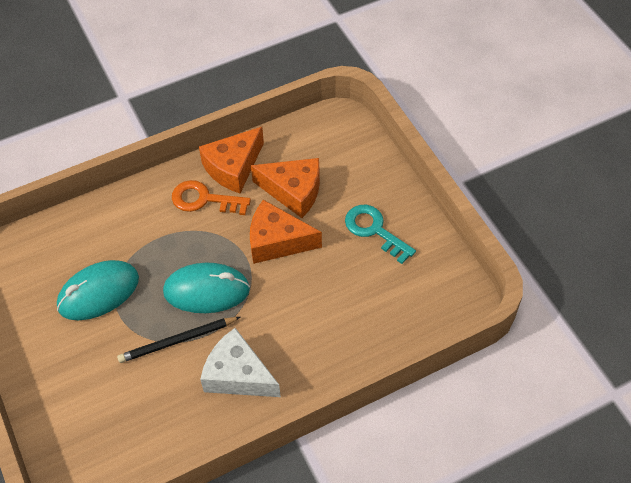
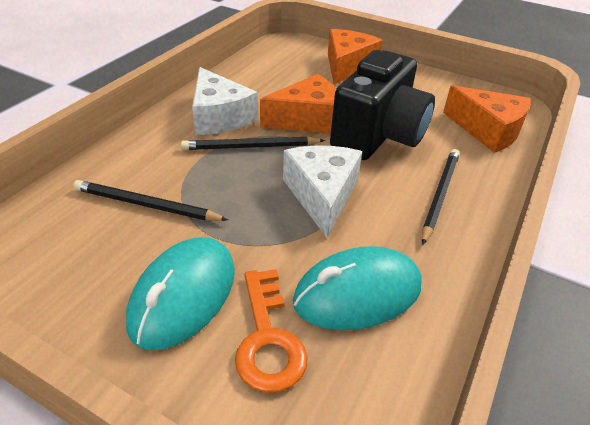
black camera: none = 0 -> [330,50,435,160] = 1
black pencil: [117,317,240,363] = 1 -> [73,180,228,221] [181,136,325,150] [422,149,460,245] = 3
turquoise key: [345,205,416,264] = 1 -> none = 0
white cheese: [200,328,281,397] = 1 -> [192,67,258,135] [283,145,362,238] = 2

